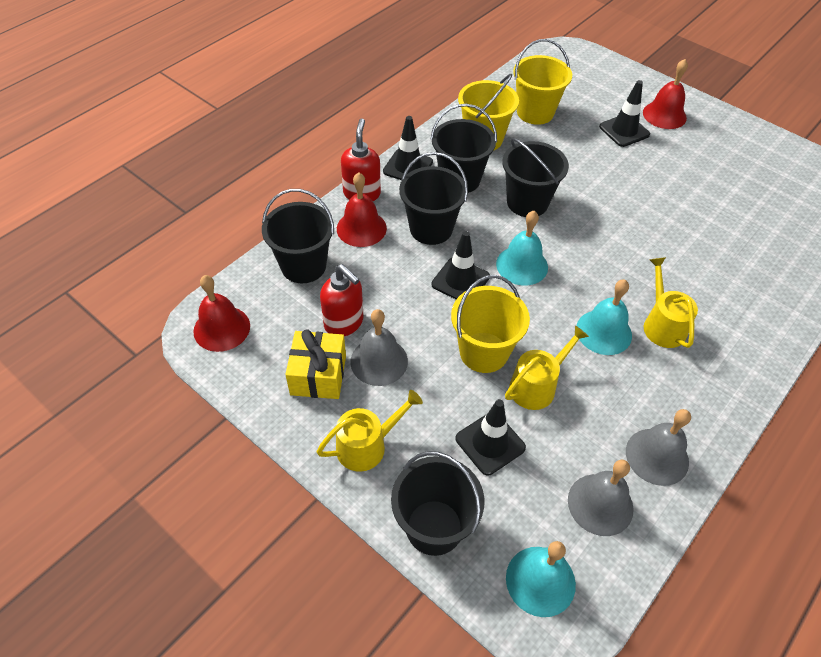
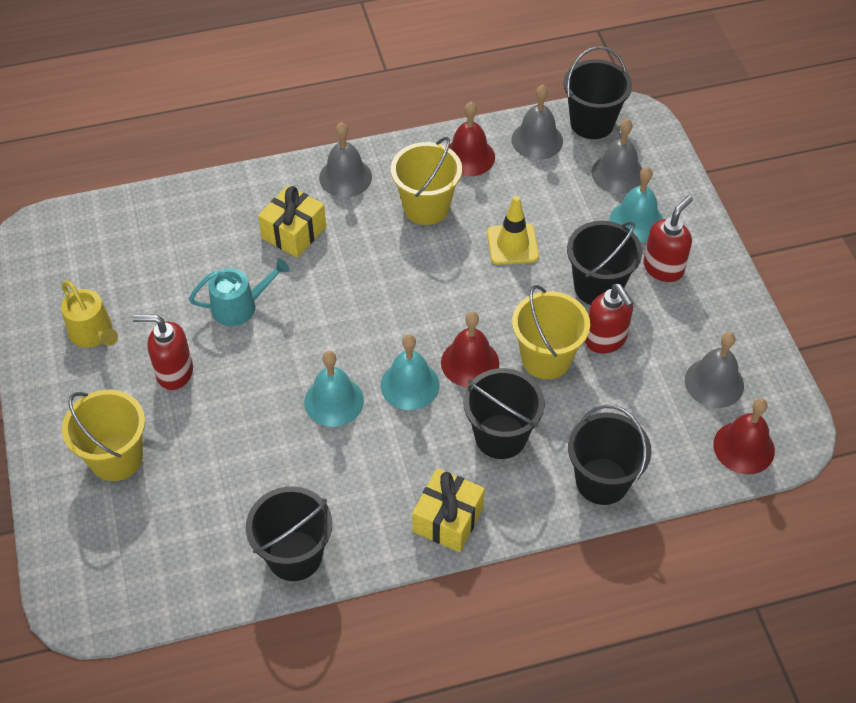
black traffic cone: [383,116,433,180] [432,231,490,299] [456,399,526,476] [599,80,650,147] = 4 -> none = 0
grey bell: [350,309,408,386] [568,460,634,536] [626,409,691,486] = 3 -> [319,122,372,197] [512,85,563,159] [592,119,643,194] [685,332,744,408] = 4
red soap dispenser: [320,264,364,336] [341,118,381,201] = 2 -> [133,315,193,390] [585,284,633,354] [643,196,693,282] = 3
turquoise watering can: none = 0 -> [189,258,290,326] = 1
yellow gift: [285,329,346,399] = 1 -> [258,185,326,258] [412,468,485,552] = 2
yellow traffic cone: none = 0 -> [487,195,539,265] = 1
yellow watering can: [317,390,423,472] [505,325,589,410] [644,257,698,348] = 3 -> [61,281,118,348] = 1

